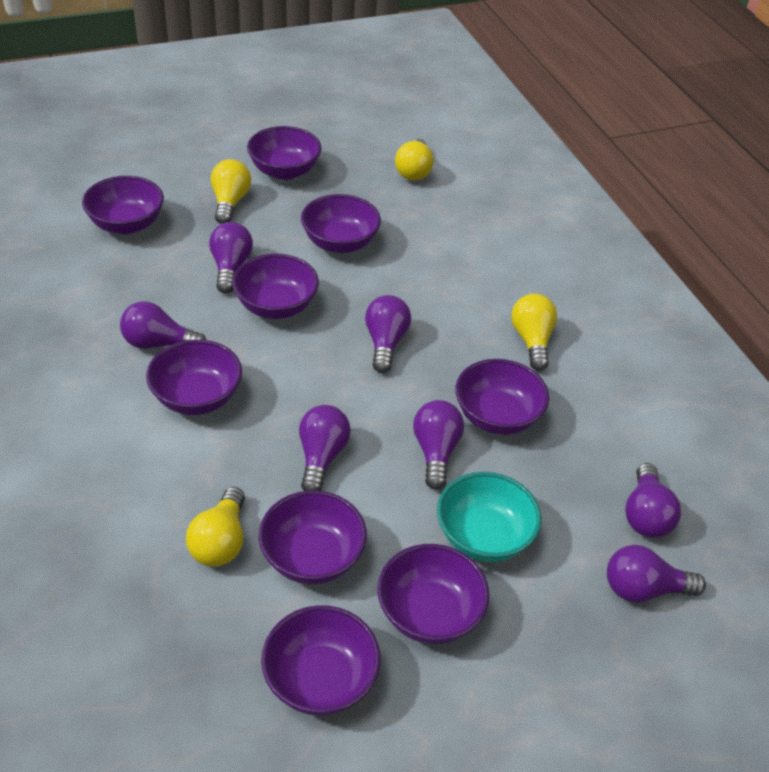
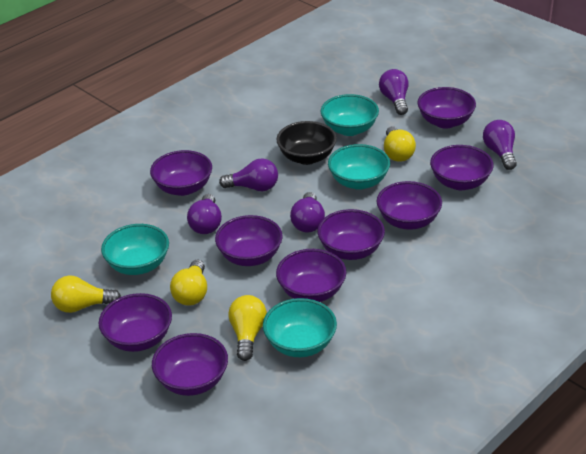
black bowl: none = 0 -> [276,121,337,165] = 1
purple light bulb: [120,302,206,349] [209,222,253,294] [299,405,351,491] [365,295,411,373] [413,400,464,490] [607,545,706,603] [625,463,681,538] = 7 -> [187,194,222,234] [219,158,278,191] [290,192,325,233] [379,69,408,115] [483,120,517,170] = 5
turquoise bowl: [437,472,542,562] = 1 -> [101,224,169,275] [263,298,337,357] [320,94,379,136] [328,144,390,190] = 4

